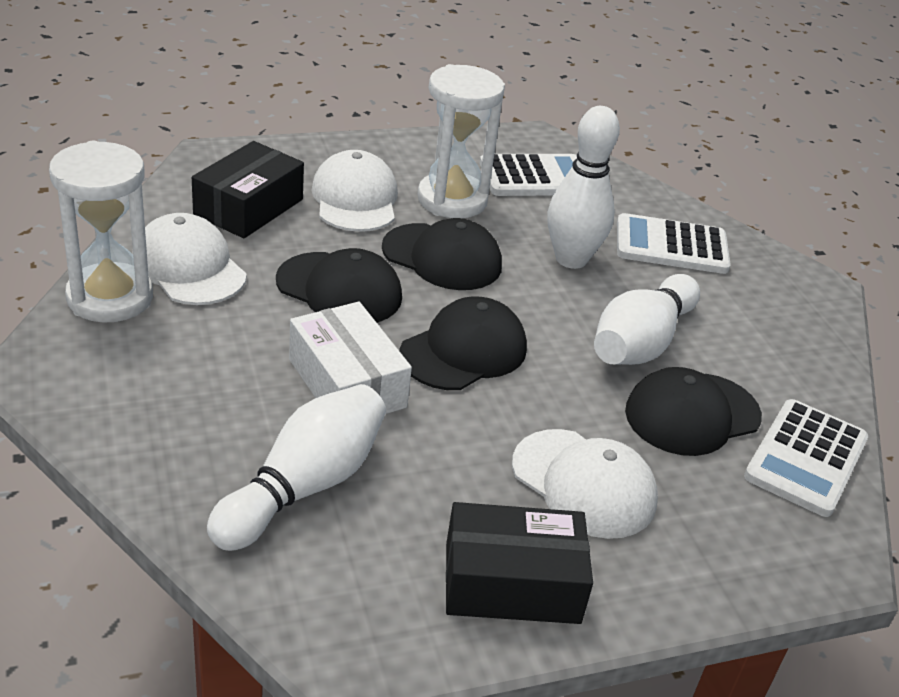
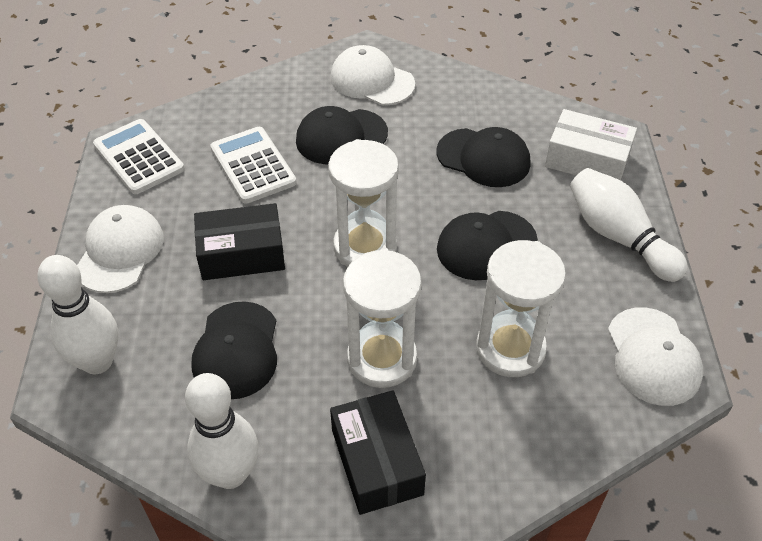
white calculator: [480,154,577,196] [617,213,731,274] [744,399,868,517] = 3 -> [93,119,184,194] [210,127,297,204] = 2
white hourglass: [49,140,153,323] [417,64,505,218] = 2 -> [328,139,399,267] [343,249,422,388] [476,240,566,377] = 3

